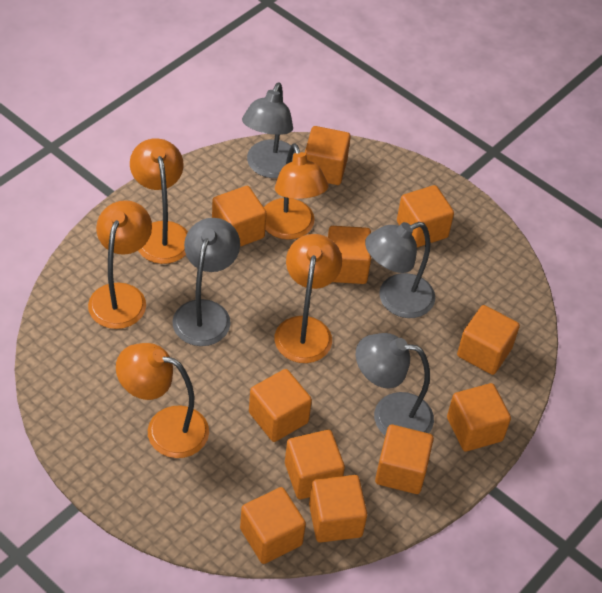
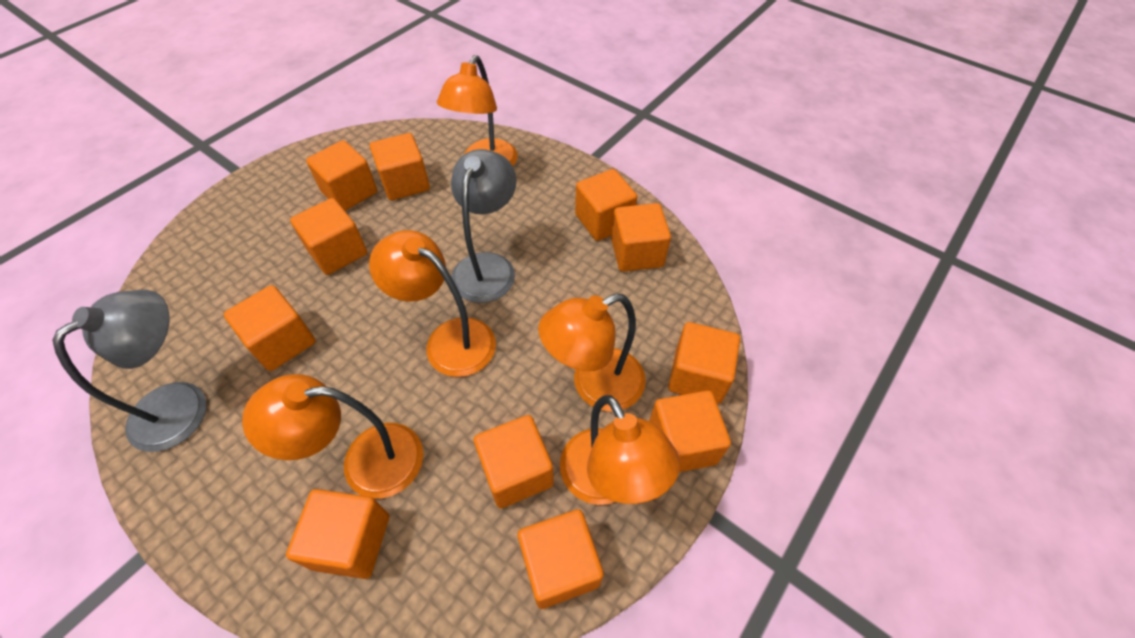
grey lamp: [172,218,240,346] [242,82,295,178] [356,333,434,436] [365,222,435,318] = 4 -> [53,290,207,452] [451,149,517,303] = 2

